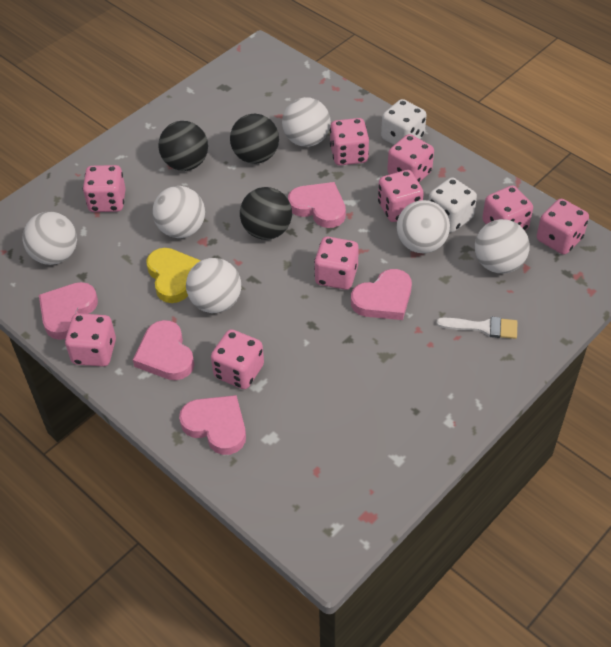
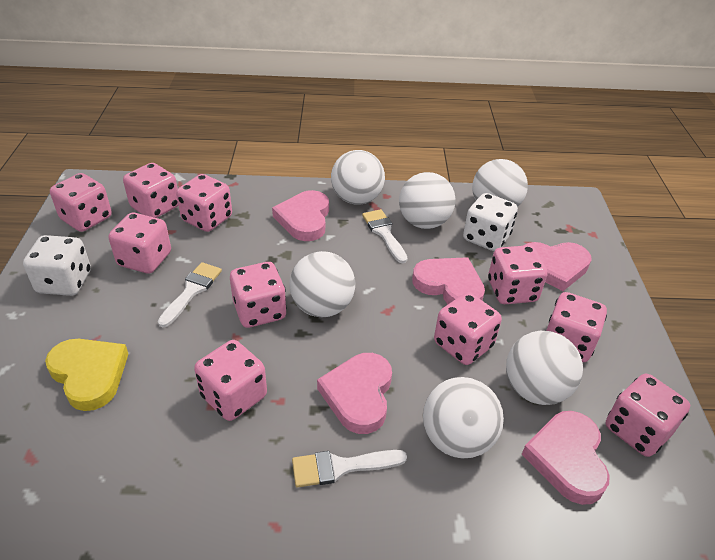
black ball: [158,121,208,171] [230,114,279,164] [240,187,292,240] = 3 -> none = 0
pink dice: [65,313,116,367] [83,165,126,212] [211,329,264,389] [314,237,359,290] [330,118,369,166] [378,170,424,222] [387,134,434,182] [482,185,533,230] [537,199,589,255] = 9 -> [50,173,112,232] [109,213,171,274] [123,163,178,218] [176,174,232,232] [194,340,267,421] [230,262,287,328] [434,292,502,365] [488,245,547,304] [546,292,607,362] [606,374,690,457] = 10
white brush: [436,317,517,339] = 1 -> [158,262,222,327] [292,450,407,488] [362,209,408,263] = 3

